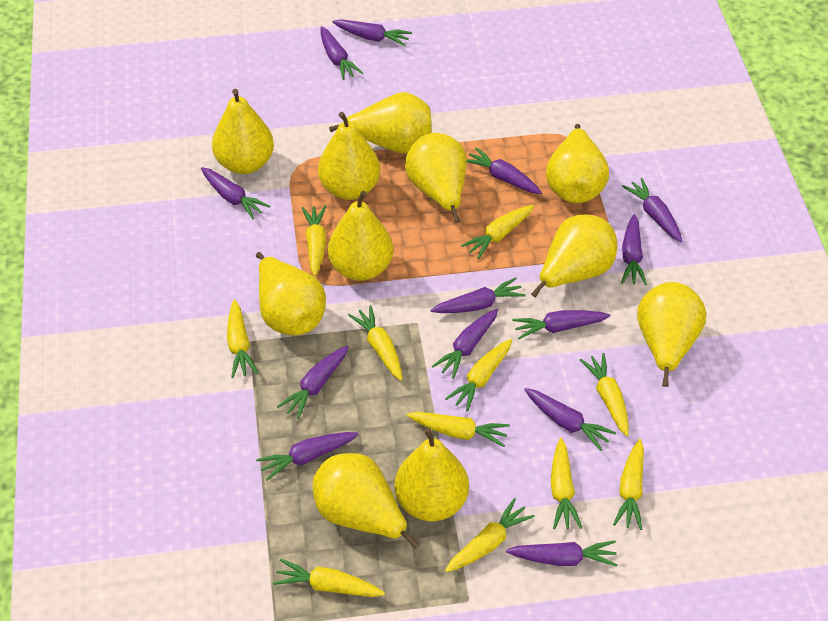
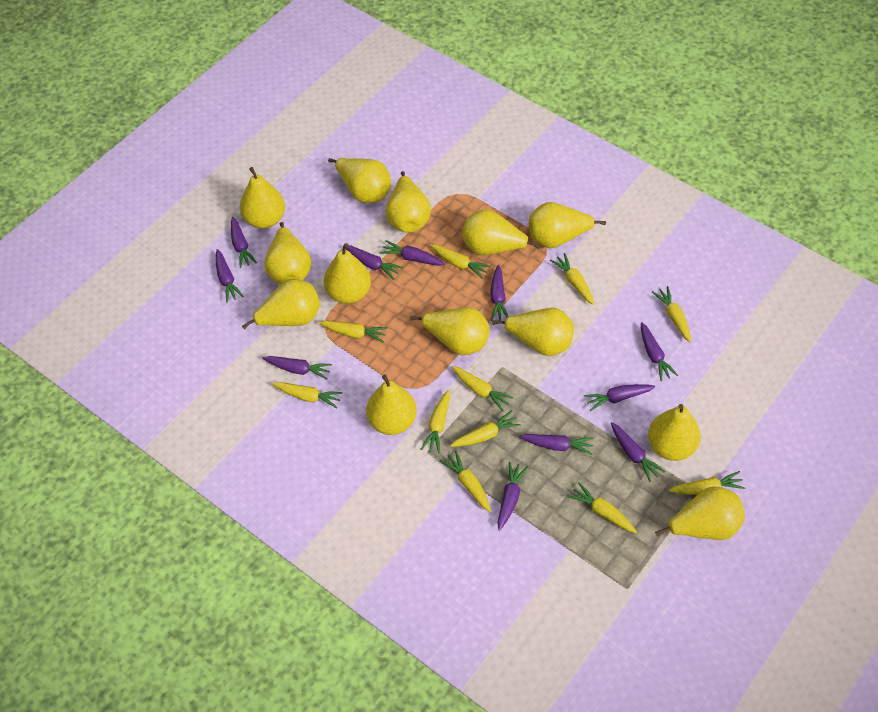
purple carrot: [201,167,270,219] [256,432,359,481] [277,346,348,419] [320,26,363,80] [332,19,412,46] [430,278,526,313] [432,309,498,379] [467,147,542,194] [506,541,617,567] [512,310,610,339] [524,388,616,451] [621,214,647,285] [622,178,682,242] = 13 -> [216,249,244,302] [231,216,257,268] [262,356,332,380] [343,245,403,280] [380,240,445,266] [490,265,508,321] [498,462,528,530] [519,434,594,455] [584,384,655,411] [611,422,665,482] [641,322,678,381] = 11
yellow pear: [212,89,274,174] [256,252,326,335] [312,453,420,549] [318,112,380,200] [328,191,393,281] [329,92,431,154] [394,427,469,521] [405,133,467,223] [531,215,617,298] [546,124,609,203] [637,282,707,387] = 11 -> [240,167,285,229] [242,279,320,329] [264,222,311,285] [324,243,371,304] [328,158,391,203] [366,374,417,435] [386,171,431,233] [410,307,490,355] [463,209,540,255] [492,308,574,356] [529,202,606,248] [648,404,701,461] [655,486,745,540] = 13

